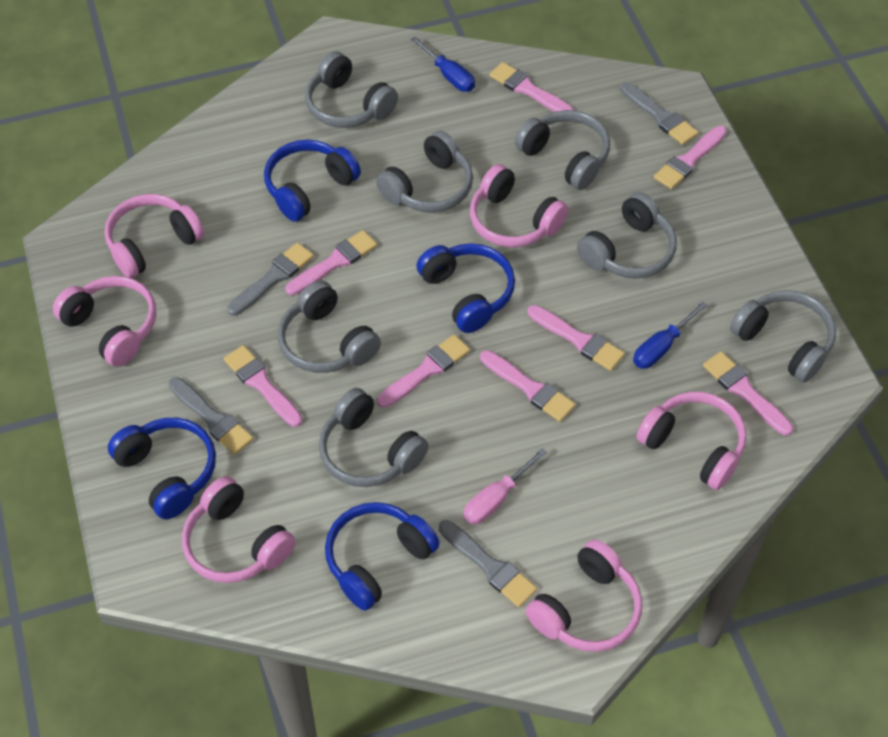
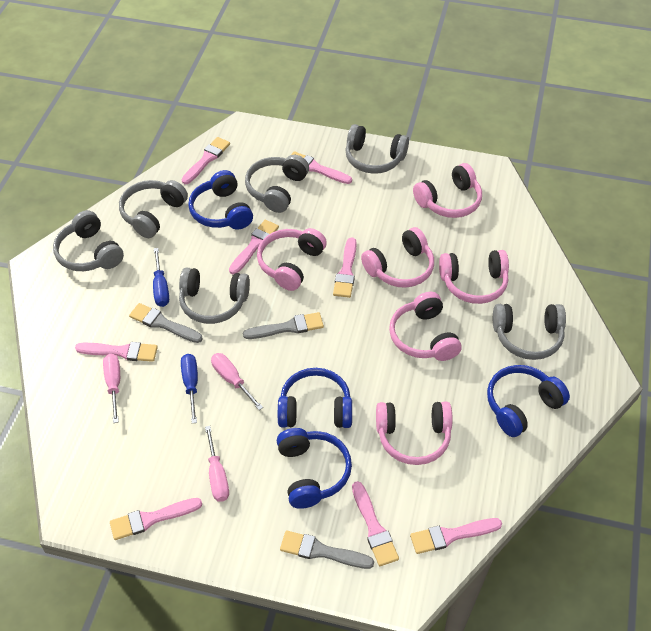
grey brush: [169,377,254,455] [227,242,314,316] [439,520,537,607] [620,82,698,145] = 4 -> [129,303,203,343] [243,312,324,339] [280,531,374,569] = 3
grey headphones: [278,280,381,373] [305,51,398,128] [319,388,429,487] [376,131,473,213] [515,110,610,190] [577,192,677,279] [730,290,836,383] = 7 -> [53,210,124,271] [119,180,188,238] [179,267,250,324] [245,155,309,213] [345,124,409,174] [493,304,566,360] = 6
pink screwdriver: [463,448,547,524] = 1 -> [103,354,120,423] [205,426,229,502] [211,353,263,410] = 3

